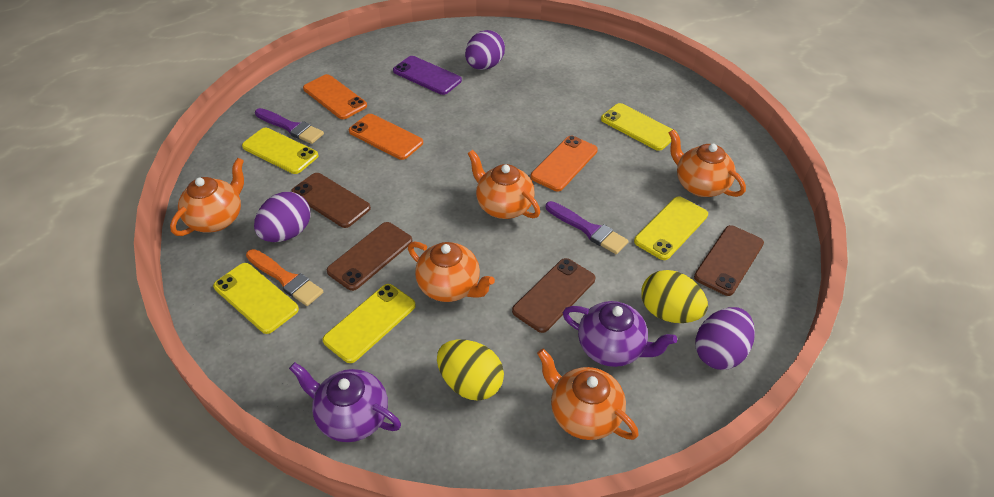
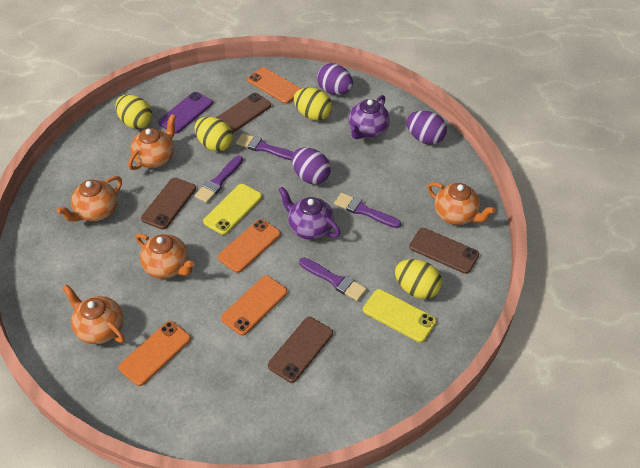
orange brush: [246,249,323,306] = 1 -> none = 0
orange phone: [303,74,367,119] [349,114,423,160] [531,136,598,191] = 3 -> [118,321,191,386] [218,219,281,273] [221,276,287,336] [247,67,301,104] = 4
purple brush: [255,108,324,144] [546,201,629,254] = 2 -> [194,156,243,203] [236,133,294,161] [299,258,367,301] [334,193,401,228] = 4
yellow egg: [437,339,504,401] [641,270,708,323] = 2 -> [116,95,152,129] [194,117,233,152] [294,88,332,121] [395,259,442,299] = 4
yellow phone: [213,263,299,334] [242,128,319,174] [323,284,416,363] [601,103,673,151] [634,196,708,260] = 5 -> [203,184,262,235] [363,289,436,342] = 2

